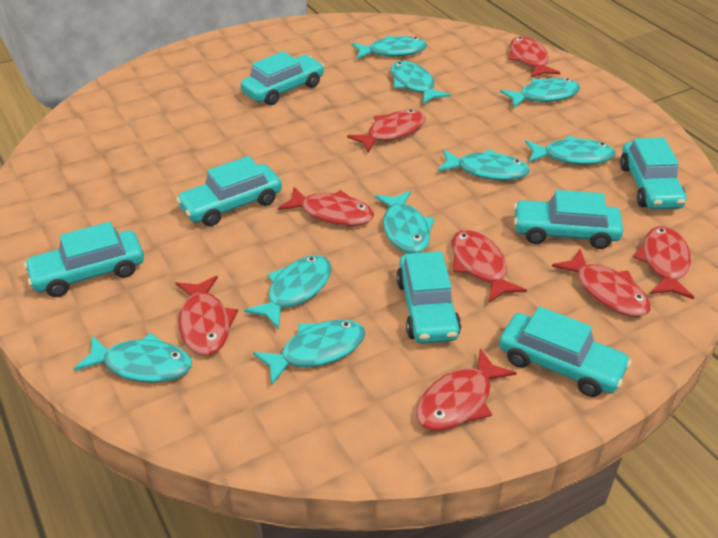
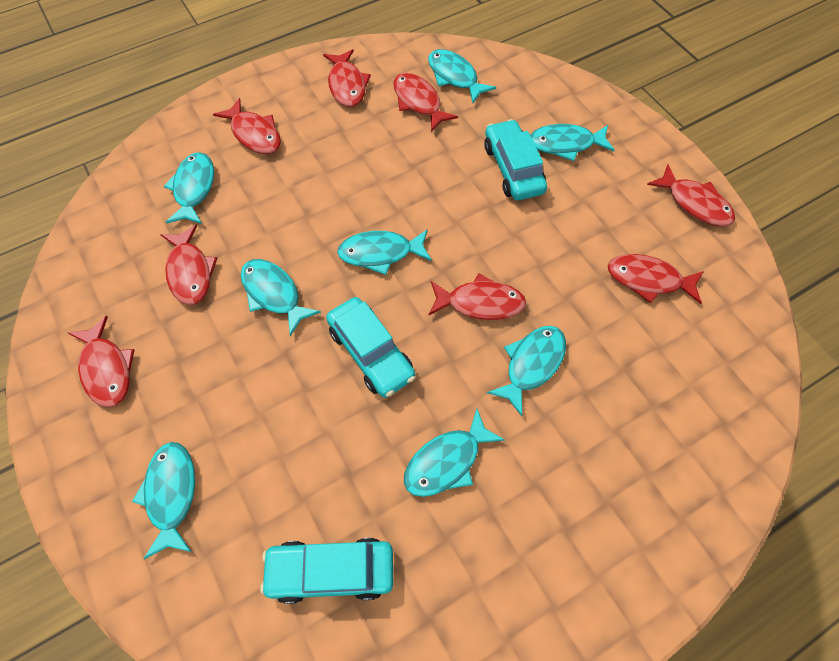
turquoise car: [24,222,144,297] [176,156,282,227] [241,51,324,105] [396,251,461,344] [499,306,632,397] [514,190,623,249] [620,138,687,210] = 7 -> [260,538,393,604] [326,297,415,398] [484,119,547,200] = 3
turquoise fish: [73,333,192,383] [244,255,331,330] [253,320,366,385] [352,36,427,59] [375,191,435,254] [391,61,451,104] [437,149,530,180] [500,78,580,108] [525,135,616,165] = 9 -> [132,442,195,559] [164,152,214,224] [241,259,321,336] [337,229,432,275] [404,409,505,497] [428,49,496,103] [487,326,566,416] [530,124,615,161] = 8

